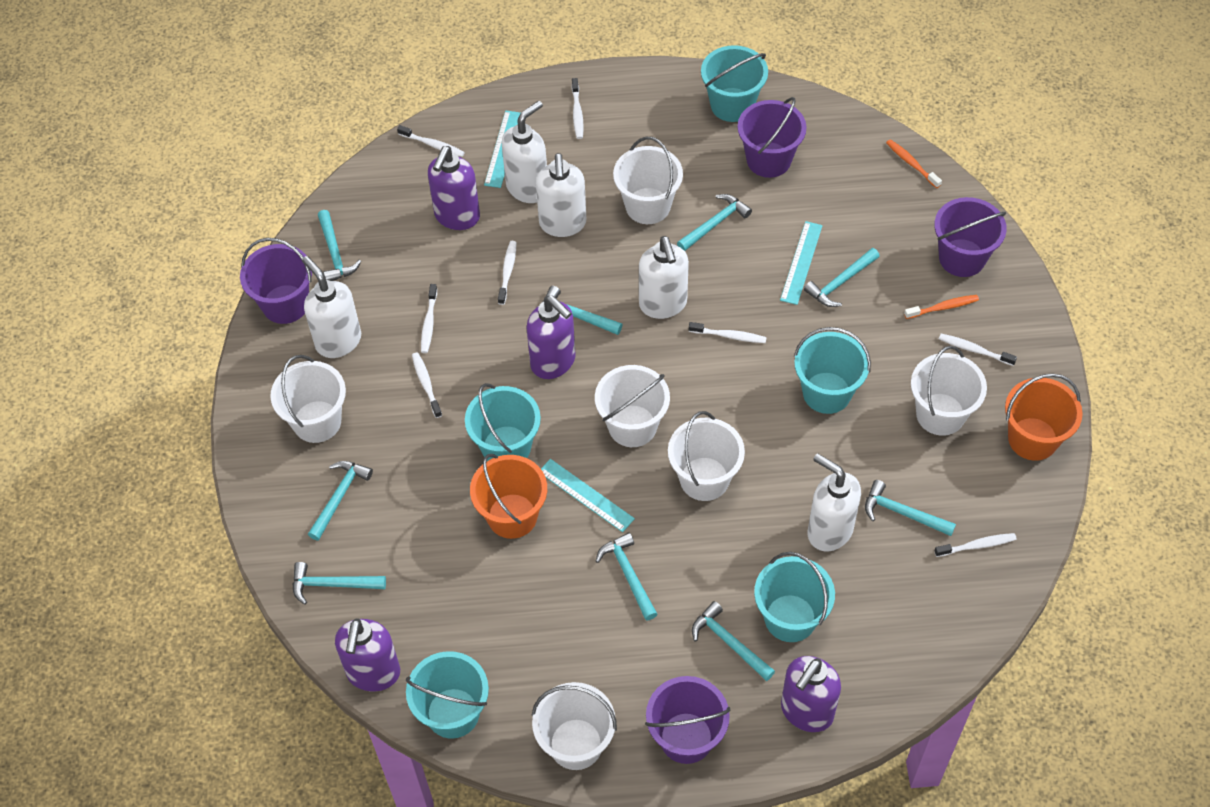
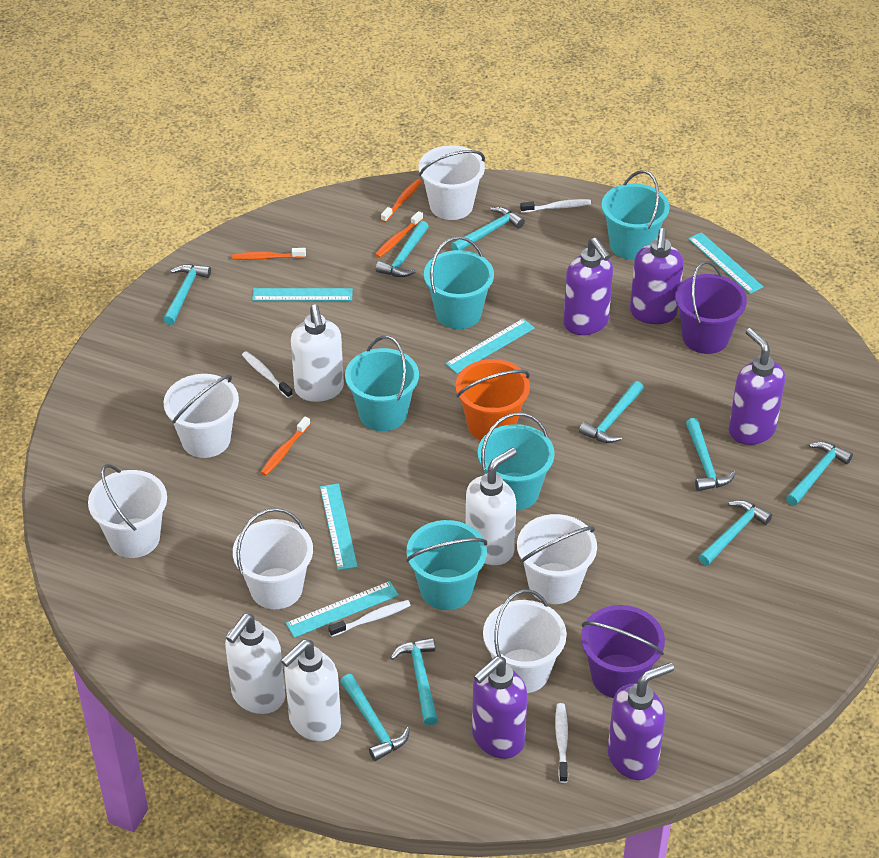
orange bucket: [470,454,547,539] [1005,373,1083,461] = 2 -> [456,359,530,440] = 1
orange toothbrush: [886,139,942,188] [904,295,979,319] = 2 -> [232,248,306,260] [260,417,311,476] [375,211,423,258] [381,179,422,223] = 4
purple bucket: [240,238,312,324] [645,676,730,764] [738,97,806,178] [934,197,1007,277] = 4 -> [581,605,665,698] [675,261,747,354] = 2
purple soap dispenser: [335,618,400,691] [428,146,480,230] [526,296,576,379] [781,656,841,732] = 4 -> [472,656,528,759] [563,238,613,335] [608,662,674,780] [630,228,684,324] [729,328,785,445] = 5
turquoise ruler: [484,111,521,188] [541,459,635,532] [780,221,823,305] = 3 -> [252,288,353,301] [286,581,399,638] [320,484,358,570] [445,319,535,374] [688,232,763,294] = 5
white soap dispenser: [302,256,361,358] [502,101,547,203] [536,153,586,237] [639,236,689,319] [807,454,861,551] = 5 -> [225,614,285,714] [281,639,341,741] [291,304,344,402] [466,448,517,565] = 4
white toothbrush: [397,125,465,157] [412,352,442,418] [421,284,437,353] [498,241,517,305] [572,78,584,139] [689,322,767,343] [934,533,1017,557] [939,334,1017,366] = 8 -> [242,351,293,398] [328,600,411,637] [520,199,591,213] [555,703,568,783] = 4

